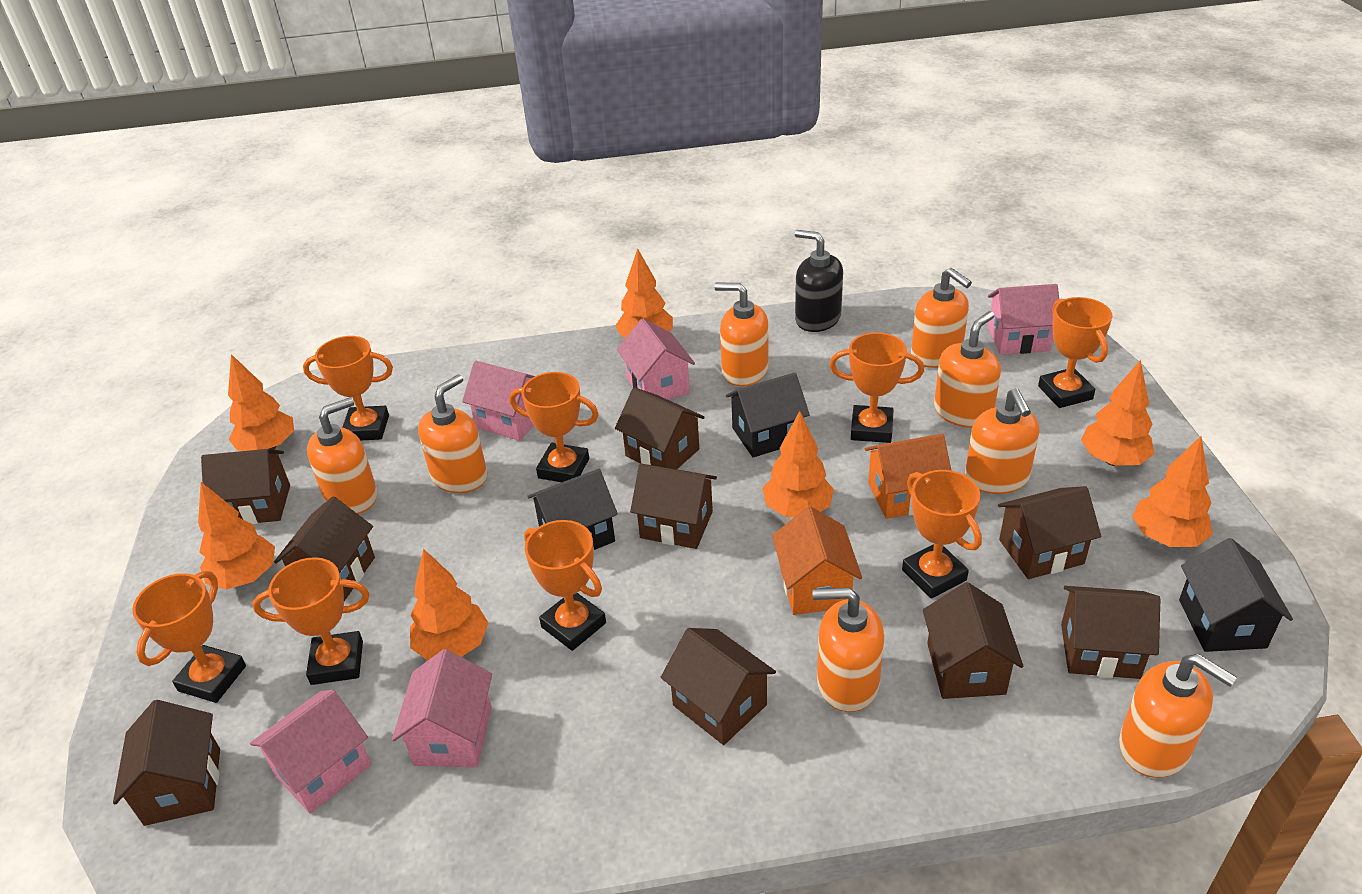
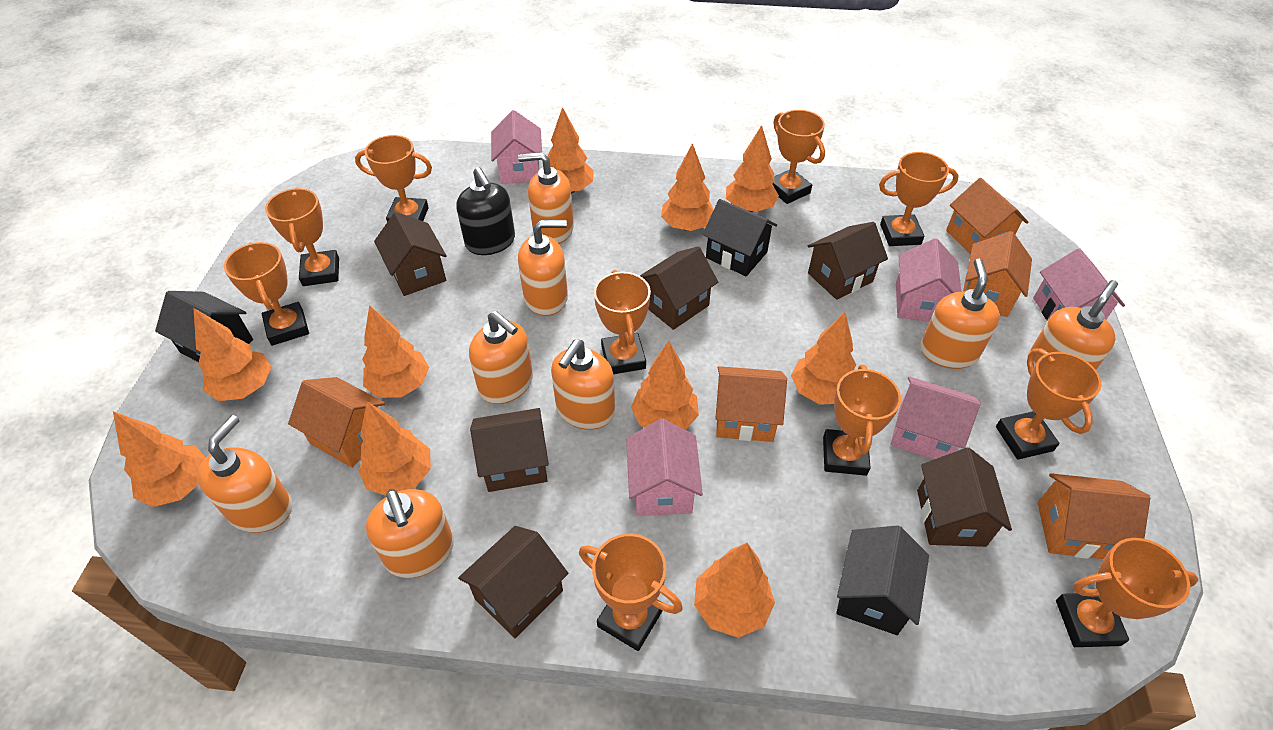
brown house: [113,700,220,826] [201,449,290,524] [274,497,375,601] [615,387,705,469] [630,464,717,549] [661,628,776,745] [923,582,1023,699] [998,486,1101,579] [1061,586,1160,679] = 9 -> [374,212,447,296] [458,526,568,638] [470,408,549,492] [640,246,718,330] [808,222,888,300] [917,448,1012,547] = 6
orange house: [772,506,862,615] [865,434,952,519] = 2 -> [288,377,385,468] [715,366,787,442] [946,178,1028,254] [963,231,1032,317] [1038,473,1150,559] = 5
orange tree: [198,482,275,590] [228,354,294,451] [410,548,488,660] [615,248,673,338] [762,411,834,517] [1081,360,1154,466] [1132,436,1213,547] = 7 -> [113,411,206,507] [193,308,271,401] [358,401,431,496] [362,305,429,398] [548,107,593,194] [631,341,699,430] [661,143,714,231] [694,543,775,638] [726,125,779,212] [791,312,856,405] = 10
orange trophy: [132,571,246,703] [252,557,369,685] [303,336,393,441] [510,372,599,482] [524,520,606,651] [829,332,924,443] [902,470,982,599] [1038,297,1112,408] = 8 -> [224,242,309,346] [265,188,339,286] [355,135,432,222] [579,534,683,651] [594,270,651,374] [772,110,825,204] [823,364,901,476] [879,152,959,246] [996,348,1102,460] [1056,538,1199,647] = 10

